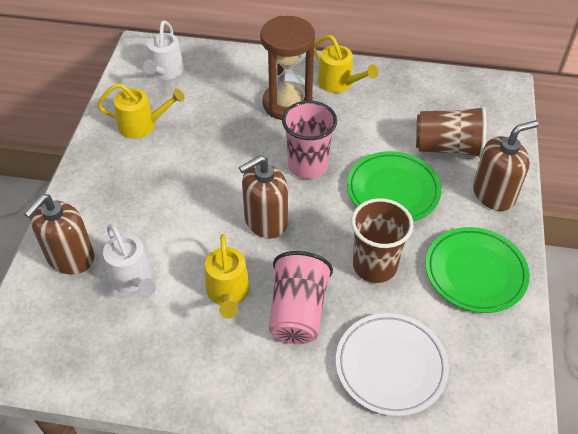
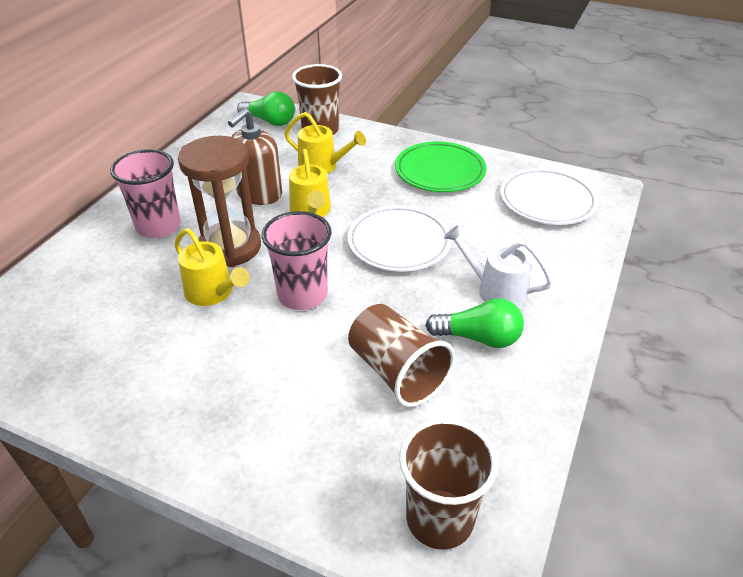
brown cup: [351,198,414,283] [416,106,486,158] = 2 -> [292,64,342,135] [348,304,455,407] [399,418,498,550] = 3
brown soap dispenser: [24,194,94,274] [239,155,288,239] [473,120,539,211] = 3 -> [228,108,282,205] = 1
green light bulb: none = 0 -> [237,92,295,126] [425,298,524,348] = 2
green plate: [347,151,441,222] [425,227,530,313] = 2 -> [395,141,487,192] = 1
white plate: [336,313,449,416] = 1 -> [347,205,452,272] [500,168,599,225] = 2
white watering can: [103,224,156,296] [143,20,184,80] = 2 -> [444,225,553,308] = 1

